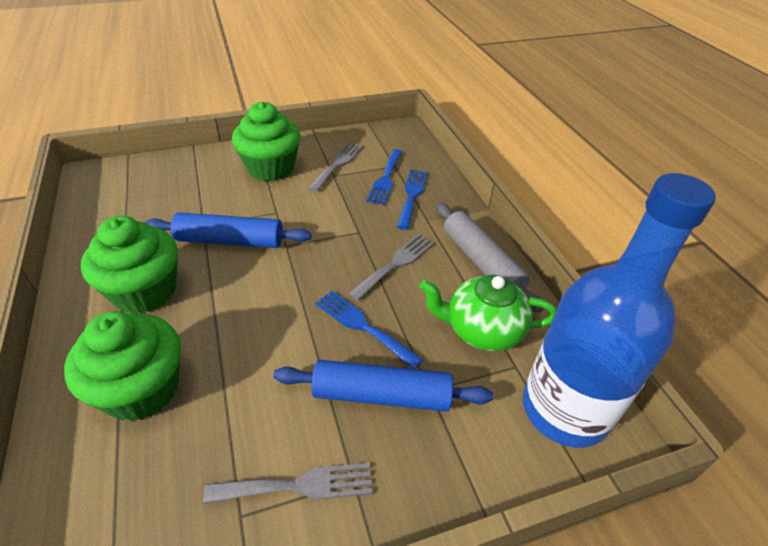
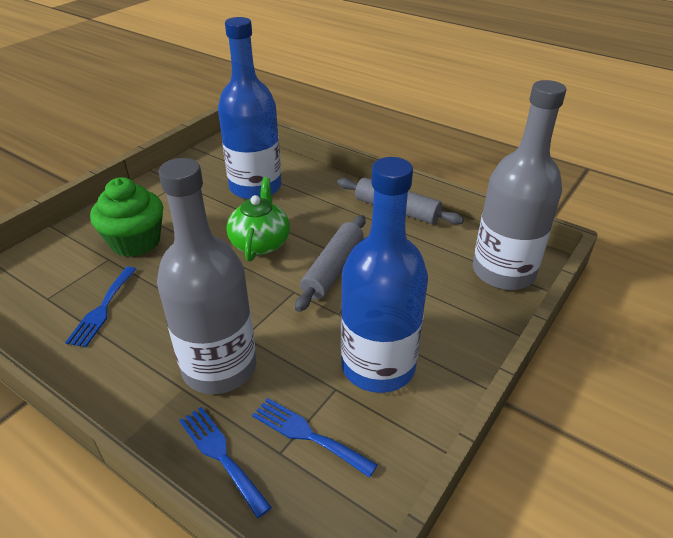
blue bottle: [523,173,716,448] = 1 -> [218,17,282,199] [341,157,428,393] = 2
blue rolling pin: [144,212,311,248] [274,360,493,412] = 2 -> none = 0
green cupcake: [64,311,181,421] [81,216,178,313] [232,101,301,181] = 3 -> [90,177,163,257] = 1
grey bottle: none = 0 -> [157,158,256,394] [473,80,566,290] = 2
grey fork: [203,463,373,504] [308,142,363,192] [348,234,434,300] = 3 -> none = 0
grey rolling pin: [436,203,544,313] = 1 -> [295,215,366,312] [337,178,464,225] = 2

